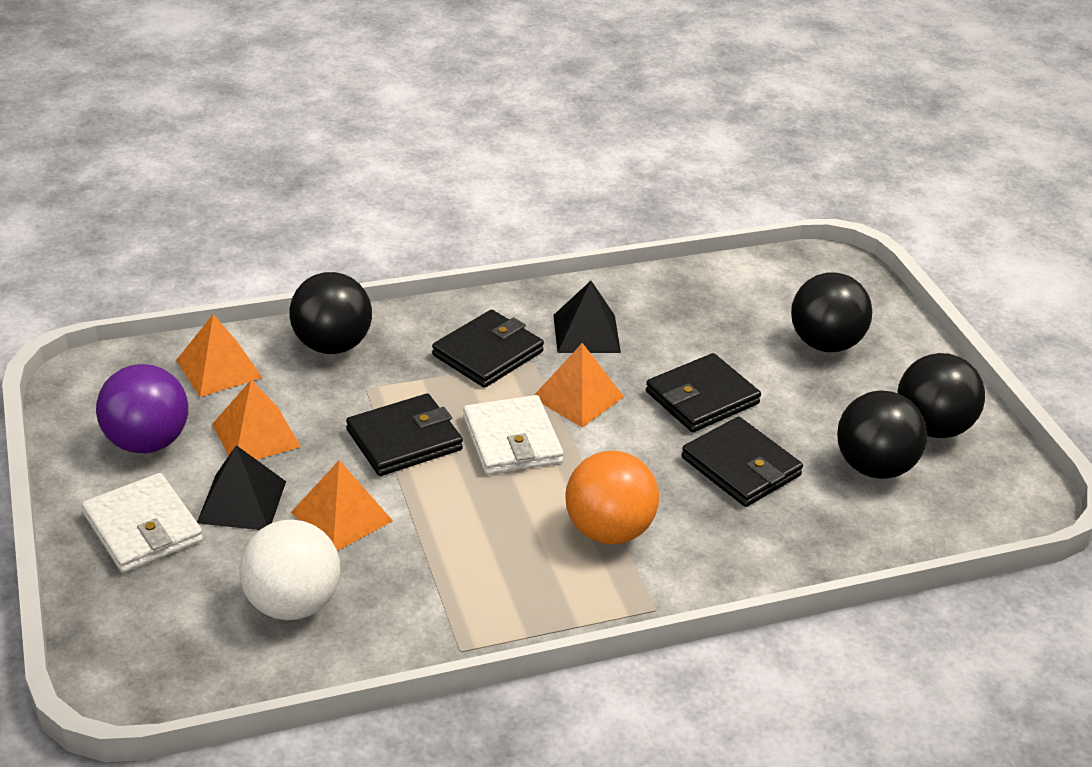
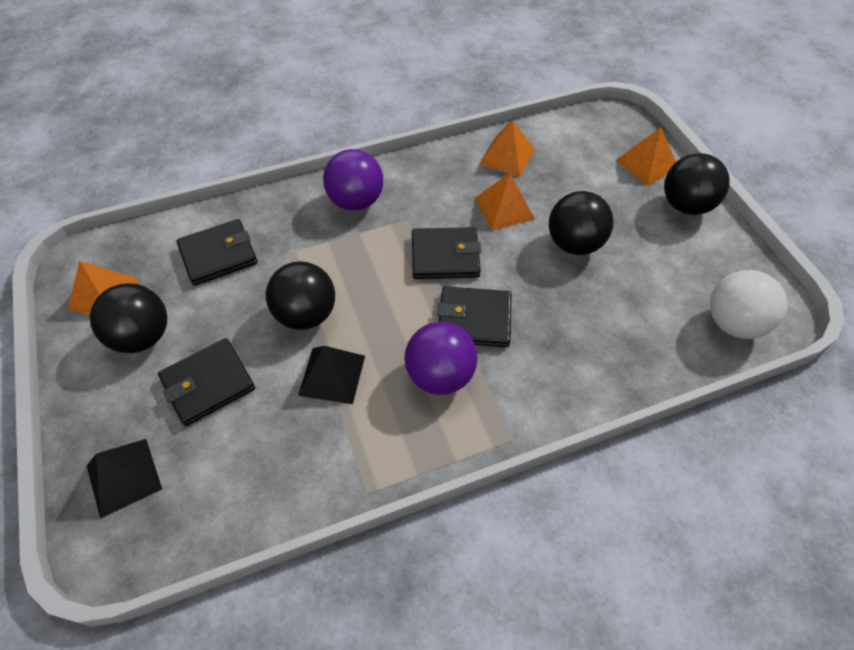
orange ball: [565,451,659,544] = 1 -> none = 0
purple ball: [96,364,188,453] = 1 -> [323,149,383,211] [404,322,477,395] = 2
white wallet: [82,473,203,573] [463,395,564,475] = 2 -> none = 0

